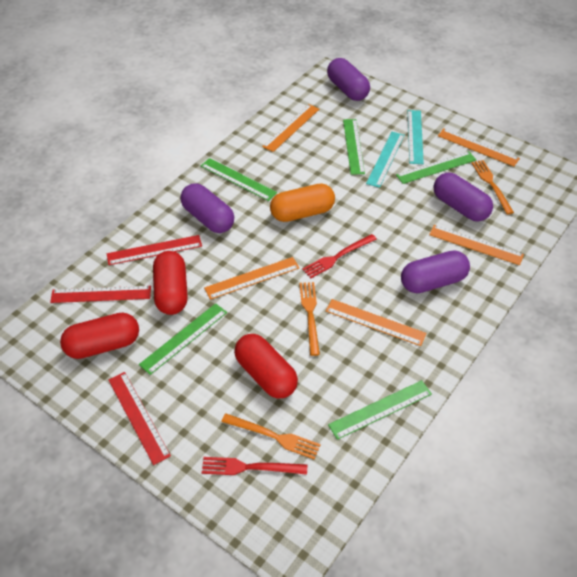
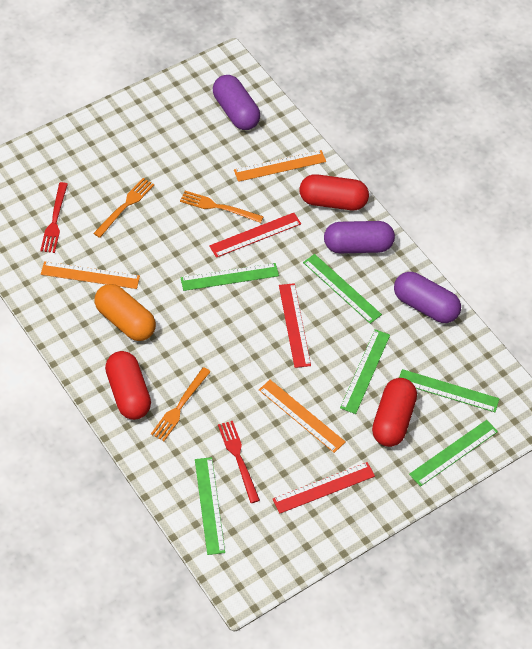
green ruler: [139,303,227,375] [201,158,277,201] [328,380,432,440] [343,119,365,175] [396,151,476,184] = 5 -> [180,263,279,291] [195,457,225,555] [303,254,382,324] [340,329,390,414] [399,369,499,412] [409,420,498,487] = 6
orange ruler: [204,257,299,300] [262,104,319,152] [326,299,426,346] [429,225,524,265] [438,128,520,166] = 5 -> [41,261,140,289] [234,150,326,182] [259,380,345,453] = 3
purple capsule: [180,183,234,233] [327,58,370,101] [401,251,470,293] [434,173,493,221] = 4 -> [213,75,260,130] [324,221,395,253] [394,272,461,323] = 3
turquoise ruler: [366,132,405,188] [408,110,424,164] = 2 -> none = 0

